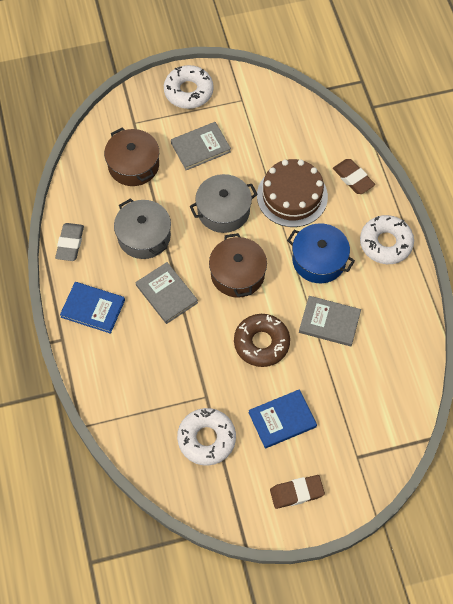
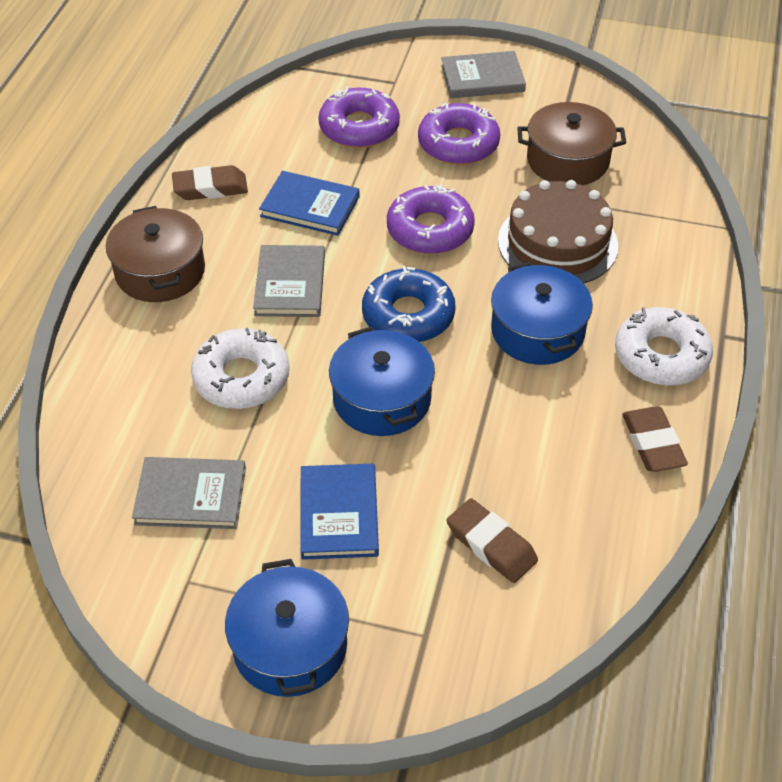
blue donut: none = 0 -> [362,265,456,342] = 1
blue pot: [287,223,355,283] = 1 -> [225,559,349,697] [329,327,435,436] [491,262,593,365] = 3
brown donut: [234,314,290,367] = 1 -> none = 0
brown eraser: [270,475,325,509] [333,159,375,194] = 2 -> [172,165,248,200] [447,498,538,583] [622,407,688,472] = 3
grey eraser: [55,223,84,261] = 1 -> none = 0
grey pot: [114,198,171,259] [190,174,258,233] = 2 -> none = 0
purple donut: none = 0 -> [318,86,400,148] [387,184,475,254] [418,103,500,165] = 3
white donut: [164,65,214,109] [177,408,236,466] [360,215,414,264] = 3 -> [191,328,290,409] [615,307,713,386] = 2

